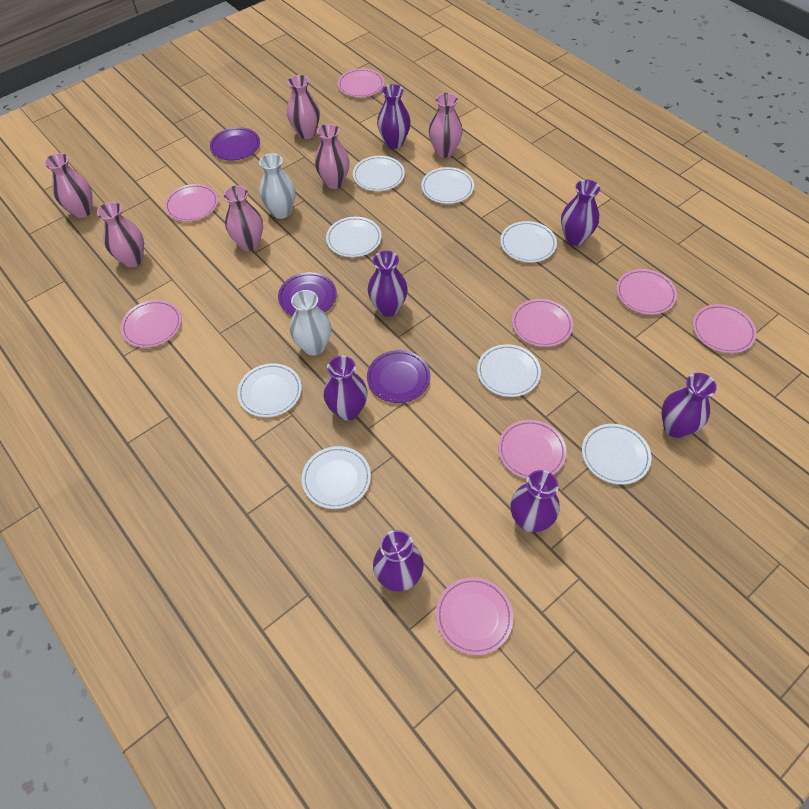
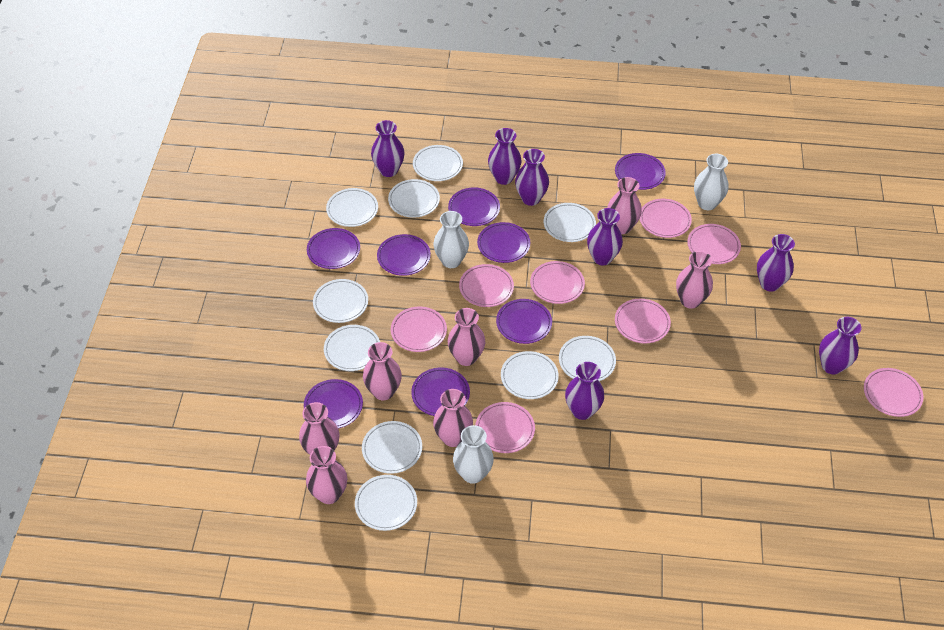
pink vase: [44,153,92,218] [97,202,144,267] [224,186,263,251] [287,75,320,139] [315,124,350,189] [429,93,463,158] = 6 -> [299,402,340,455] [306,446,347,504] [363,342,402,400] [433,389,473,447] [448,308,485,366] [607,177,642,234] [676,251,713,309] = 7
purple plate: [210,127,260,160] [278,272,337,316] [367,350,430,403] = 3 -> [304,379,363,428] [307,228,360,269] [377,234,431,276] [411,367,470,416] [448,187,500,226] [477,222,530,263] [496,299,552,344] [615,153,666,190] = 8
white plate: [237,363,302,417] [302,446,371,509] [326,217,382,257] [353,156,405,191] [421,167,474,204] [477,344,541,397] [500,221,557,263] [582,424,652,485] = 8 -> [313,279,368,323] [324,325,380,371] [326,188,378,227] [355,475,417,531] [362,421,422,474] [388,179,440,218] [413,145,463,181] [501,351,559,399] [544,203,596,242] [559,336,616,381] = 10
white vase: [259,153,296,219] [290,290,331,356] = 2 -> [434,211,469,268] [453,425,494,484] [694,154,728,210] = 3

